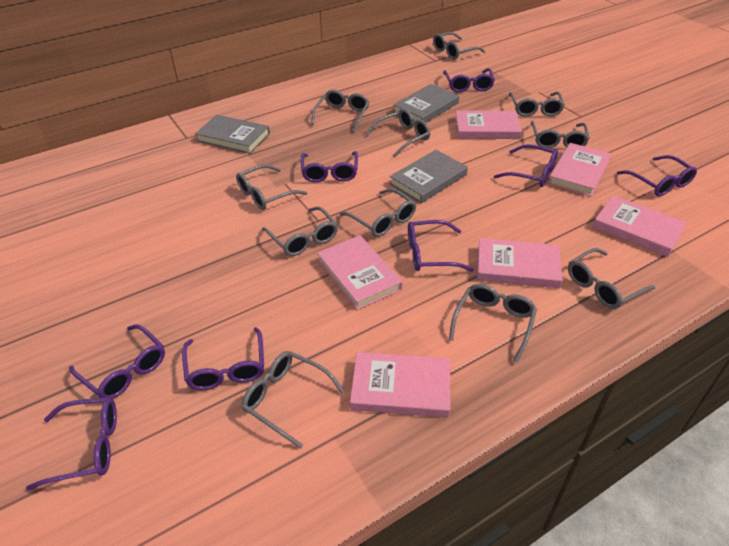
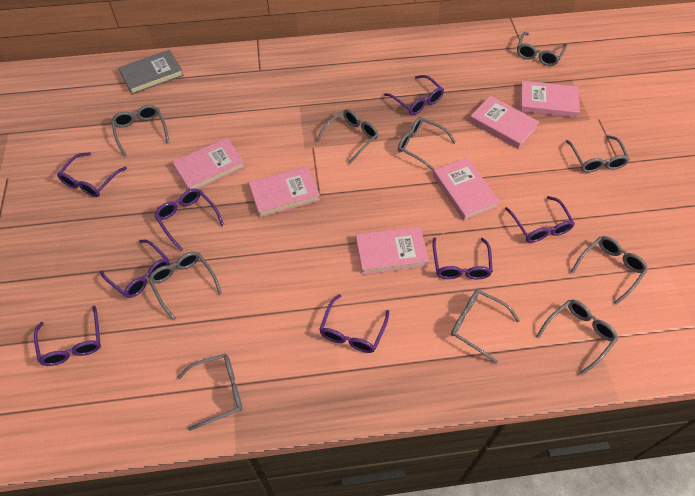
grey book: [195,115,270,154] [390,150,468,203] [393,84,459,122] = 3 -> [118,50,184,95] = 1
grey glasses: [236,164,308,210] [241,351,345,449] [262,206,338,256] [311,90,369,133] [340,188,416,237] [365,109,430,157] [433,32,485,60] [449,284,537,363] [509,92,565,117] [531,121,590,148] [568,248,655,309] = 11 -> [111,105,169,157] [148,252,222,321] [177,354,242,431] [317,109,379,164] [398,117,456,171] [451,290,520,364] [517,32,567,66] [536,300,618,375] [566,135,630,173] [571,236,648,305] = 10

